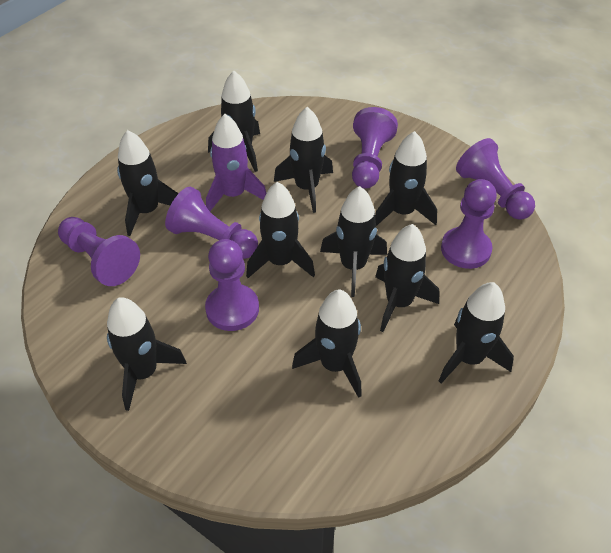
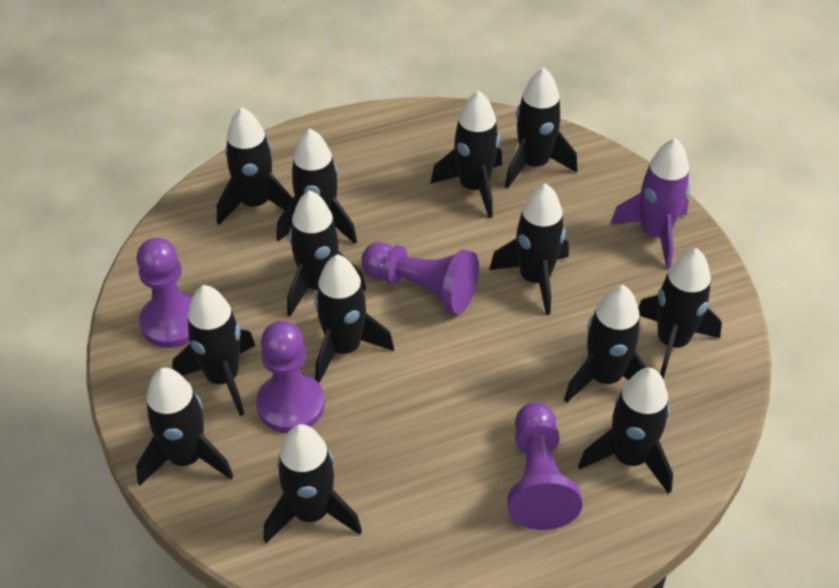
black rocket: [107,297,187,411] [117,130,178,236] [208,71,260,172] [246,182,315,278] [274,107,333,213] [292,289,362,398] [320,186,387,297] [375,131,437,226] [375,224,439,332] [439,282,514,383] = 10 -> [136,368,233,486] [172,285,255,416] [217,107,293,225] [264,424,362,543] [276,129,357,244] [287,190,366,317] [315,254,394,383] [430,91,502,218] [489,183,569,315] [505,68,577,188] [564,285,647,403] [578,368,673,494] [638,248,722,379] = 13
purple pawn: [58,217,140,286] [165,187,258,259] [205,239,259,331] [352,107,398,189] [441,179,497,269] [456,138,535,220] = 6 -> [137,238,193,348] [256,321,325,433] [361,242,479,314] [507,402,582,530] = 4

